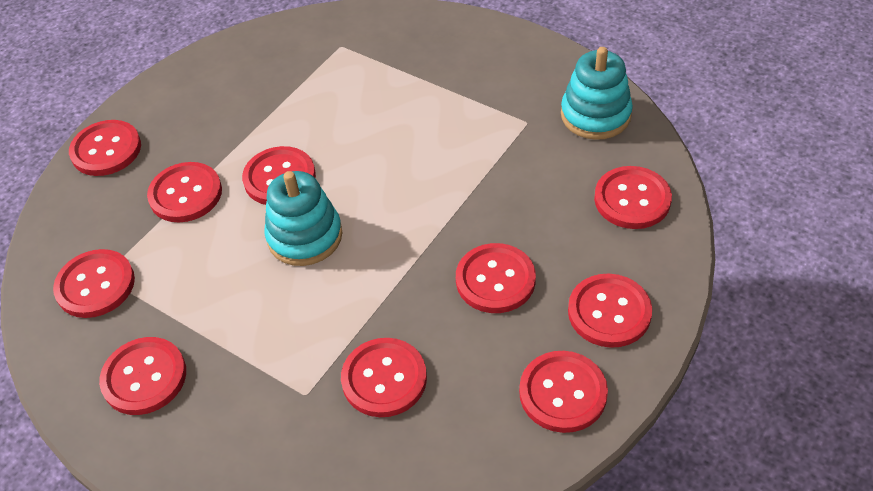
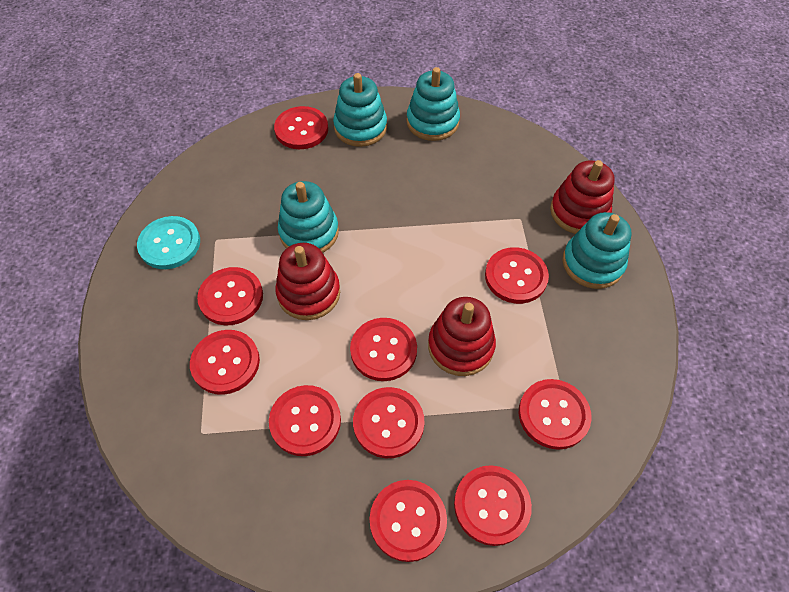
red stacking toy: none = 0 -> [275,243,340,320] [428,297,496,376] [550,160,615,234] = 3
turquoise button: none = 0 -> [137,216,200,269] = 1
turquoise stacking toy: [264,171,343,266] [561,47,633,140] = 2 -> [278,181,339,253] [333,73,387,147] [407,67,460,141] [562,212,632,289] = 4

